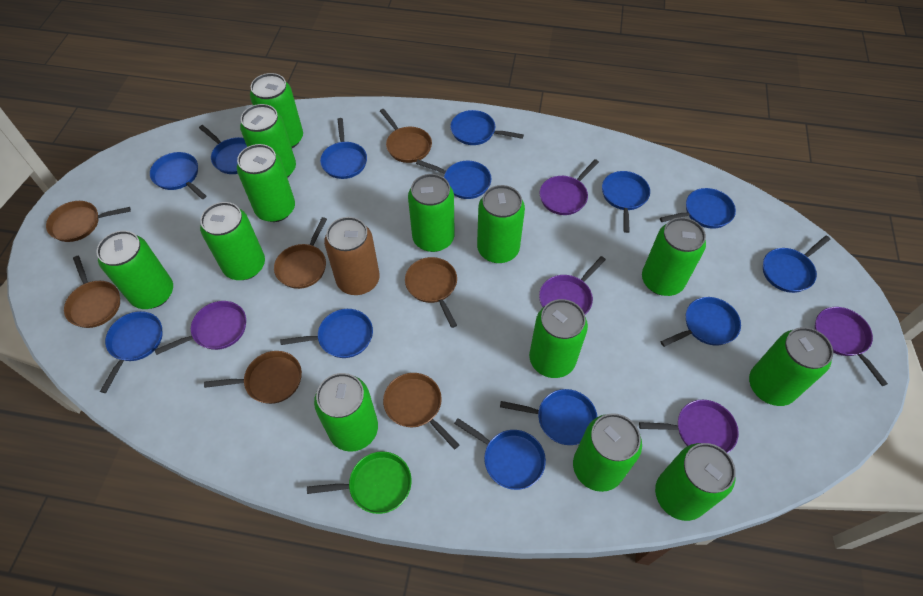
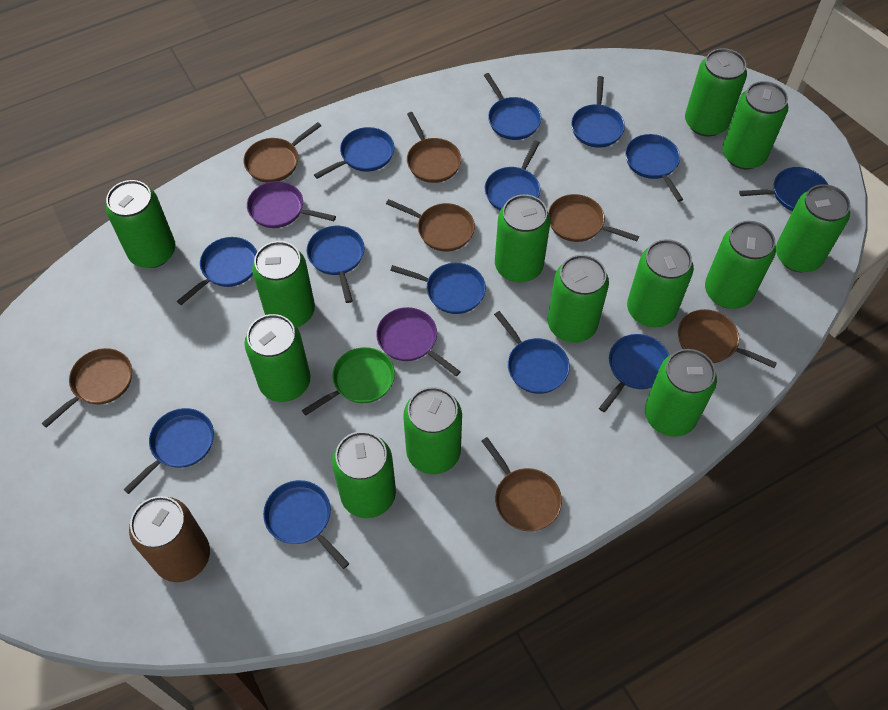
purple pan: [155,301,246,355] [539,256,606,314] [540,159,599,215] [639,400,739,453] [815,307,888,386] = 5 -> [247,181,336,228] [376,307,461,376] = 2

